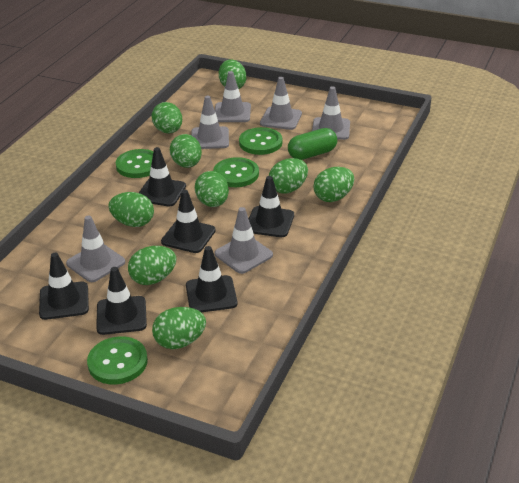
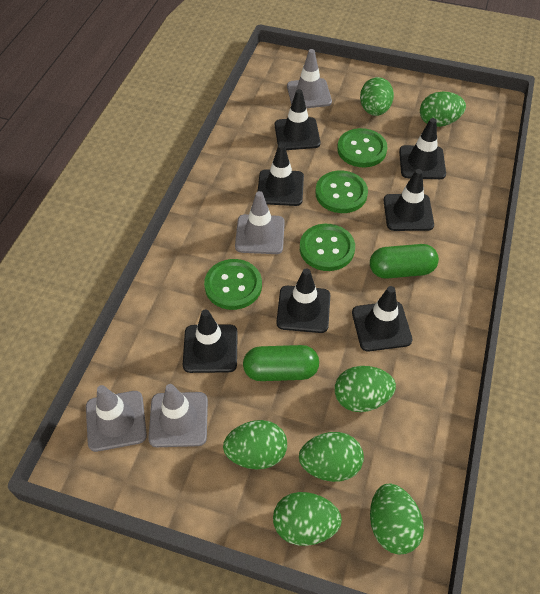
black traffic cone: [39,253,89,320] [96,267,147,335] [139,147,186,206] [161,190,216,253] [186,246,237,312] [249,176,294,237] = 6 -> [183,309,238,373] [258,144,304,206] [275,89,320,150] [276,268,330,333] [352,286,412,351] [384,169,434,231] [399,118,446,179] = 7
green capsule: [288,128,337,160] = 1 -> [243,345,319,381] [370,244,439,279] = 2
green egg: [108,192,154,227] [128,246,176,285] [152,102,182,133] [152,307,206,349] [170,134,202,168] [195,171,229,207] [219,60,246,89] [269,158,308,194] [313,167,354,202] = 9 -> [223,420,287,469] [273,492,342,546] [299,432,364,482] [335,366,396,412] [360,77,394,116] [370,483,424,555] [420,92,466,127] = 7
grey traffic cone: [66,215,125,282] [191,96,229,149] [215,71,251,122] [215,207,273,274] [260,77,302,130] [312,86,350,140] = 6 -> [86,385,147,452] [148,384,208,447] [235,191,285,254] [287,49,332,108] = 4

